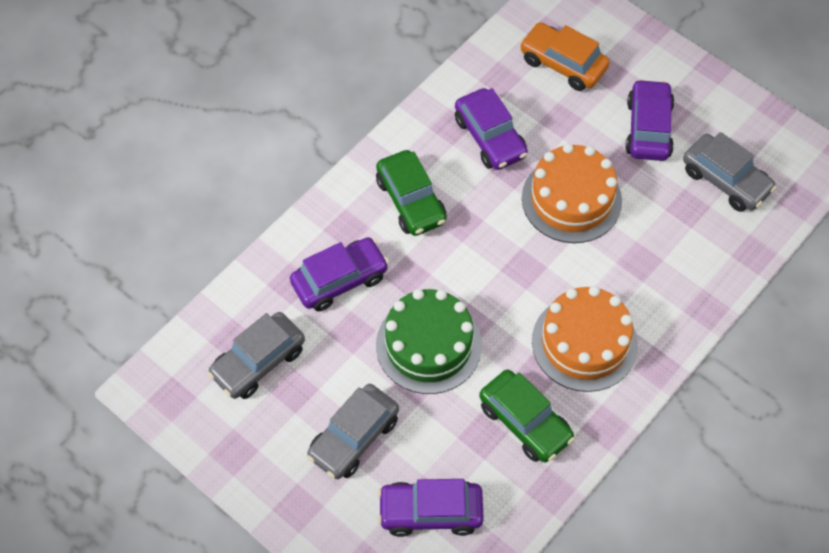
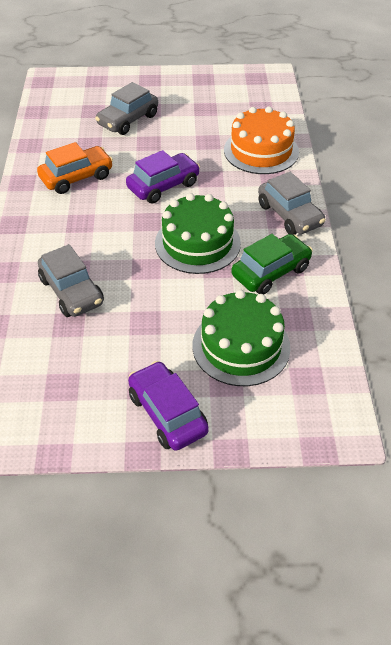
green cake: [376,289,482,394] = 1 -> [155,193,241,274] [192,290,291,386] = 2
green car: [376,150,447,236] [479,369,575,463] = 2 -> [231,234,313,294] = 1
orange cake: [522,143,622,243] [532,286,638,392] = 2 -> [224,106,299,174] = 1
purple car: [290,237,389,312] [378,479,484,537] [455,88,528,170] [626,79,674,161] = 4 -> [126,150,200,204] [128,361,209,451] = 2

